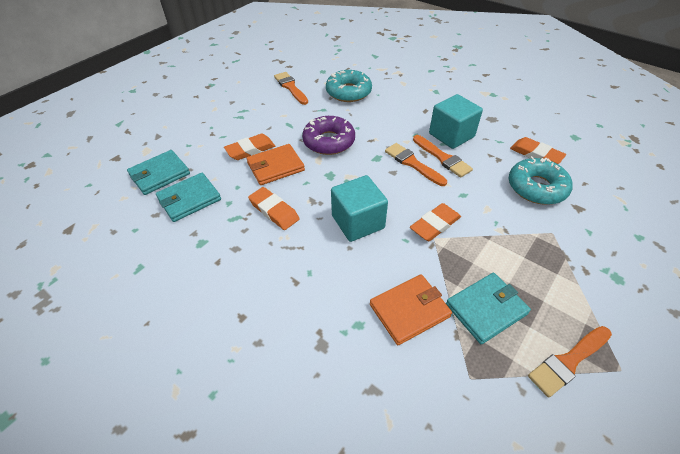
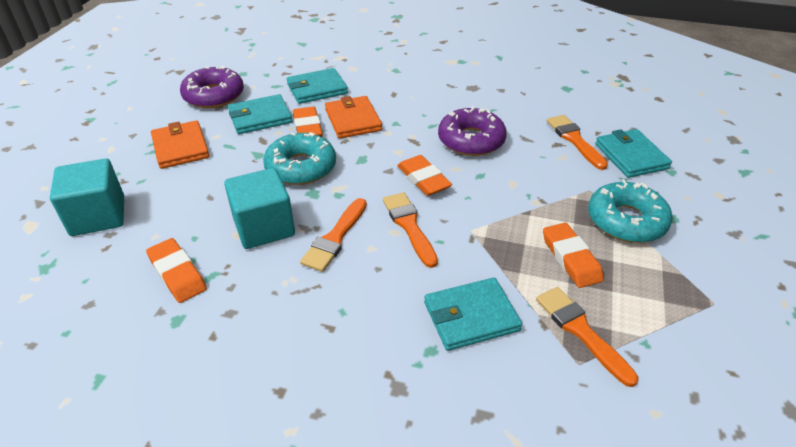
purple donut: [302,116,355,155] = 1 -> [180,66,244,108] [438,106,507,156] = 2
turquoise wallet: [127,150,190,195] [156,173,221,222] [446,273,531,344] = 3 -> [228,94,292,134] [287,68,348,104] [424,277,522,351] [595,129,672,178] = 4

